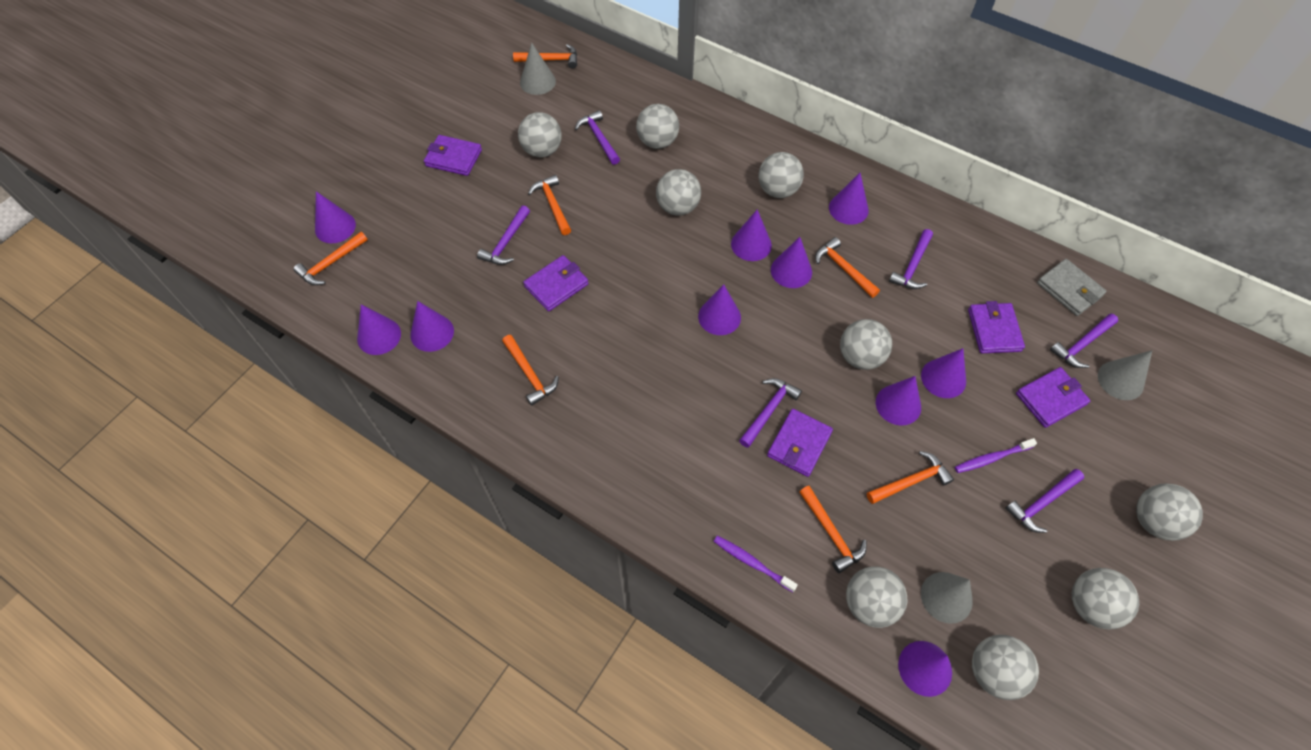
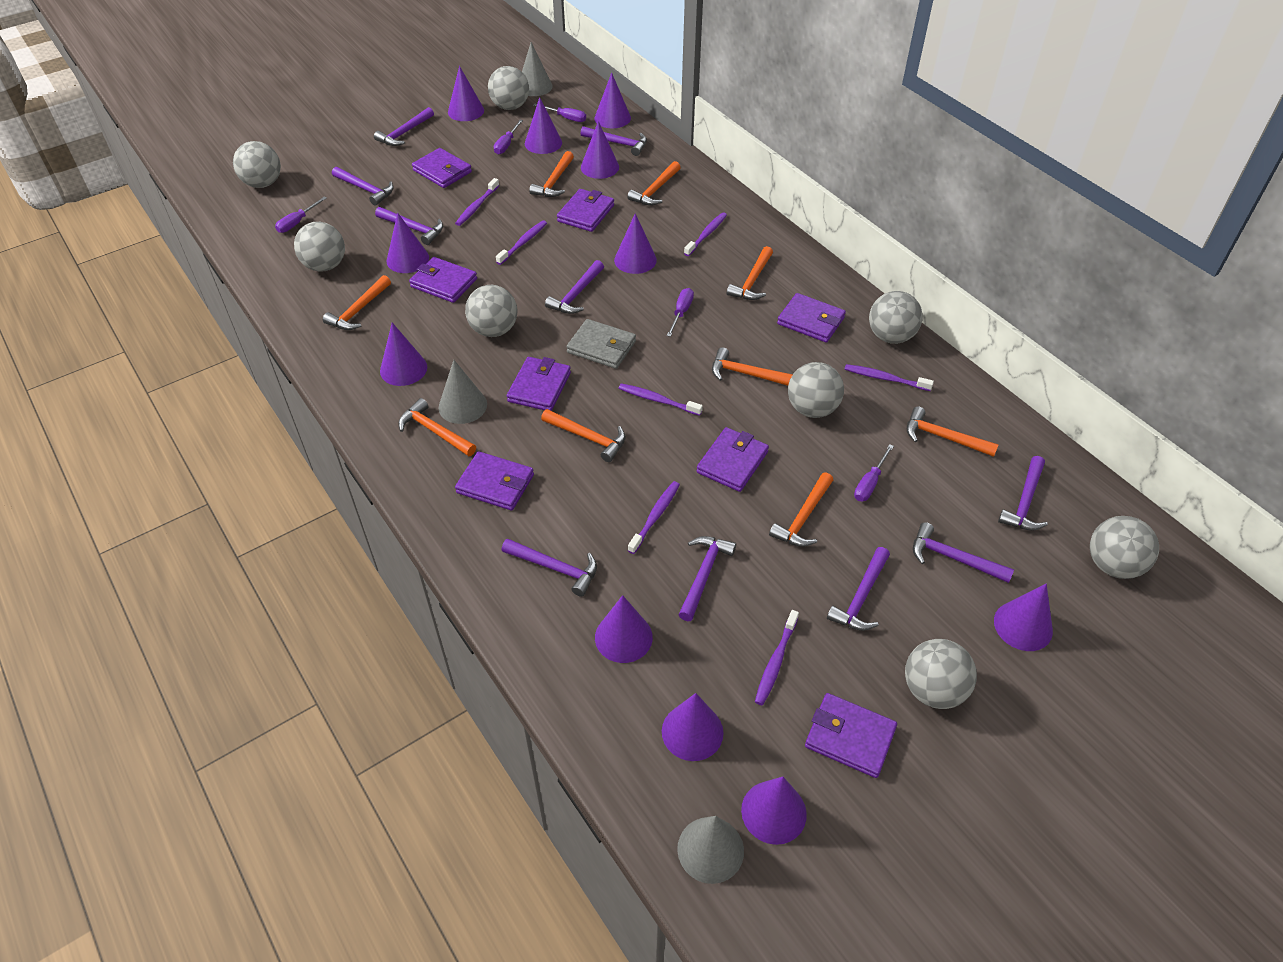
grey ball: [518,112,562,158] [636,104,679,149] [656,169,701,216] [758,152,804,198] [840,319,892,370] [846,566,907,628] [972,635,1039,700] [1072,568,1139,630] [1136,483,1203,541] = 9 -> [233,141,281,188] [294,222,345,272] [465,285,518,337] [488,66,529,110] [788,362,844,418] [869,291,923,344] [905,639,977,709] [1090,516,1159,579] = 8
orange hammer: [294,232,368,285] [502,335,559,406] [513,44,577,69] [528,175,571,235] [799,486,867,573] [815,237,880,298] [867,451,954,504] = 7 -> [323,275,391,330] [398,398,476,456] [529,151,574,197] [541,409,626,462] [627,161,681,206] [712,347,793,386] [727,246,773,300] [769,472,833,547] [907,406,999,457] = 9
purple cone: [315,191,356,243] [357,304,401,355] [410,301,454,352] [698,284,741,335] [731,210,772,261] [771,237,812,288] [829,173,869,225] [876,376,921,426] [898,641,952,697] [921,348,966,398] = 10 -> [380,323,427,386] [387,213,429,273] [448,66,484,121] [525,97,562,154] [581,121,619,179] [594,73,631,128] [595,595,653,663] [614,213,657,274] [662,693,724,761] [741,777,807,845] [994,584,1053,651] = 11
purple hammer: [477,205,530,265] [575,110,620,165] [739,378,802,448] [889,229,933,289] [1005,469,1084,533] [1050,314,1118,368] = 6 -> [332,167,394,206] [374,107,434,146] [375,207,443,245] [502,538,597,597] [545,260,604,314] [580,126,647,156] [678,536,736,621] [827,547,890,631] [913,522,1014,583] [998,456,1048,531] = 10
purple screwdriver: none = 0 -> [275,197,327,233] [494,120,523,155] [533,104,586,122] [667,288,694,337] [854,444,894,501] = 5
purple toothbrush: [713,536,798,592] [955,438,1037,473] = 2 -> [455,178,499,226] [496,220,547,265] [618,383,703,416] [628,481,680,554] [684,212,727,256] [755,610,799,705] [844,364,934,391] = 7
purple wallet: [424,135,482,176] [523,255,589,311] [767,409,833,477] [968,301,1025,353] [1016,367,1090,428] = 5 -> [409,257,477,303] [412,148,472,188] [455,451,534,511] [507,357,571,411] [557,189,614,232] [697,427,769,492] [777,293,846,343] [805,693,897,778] = 8

